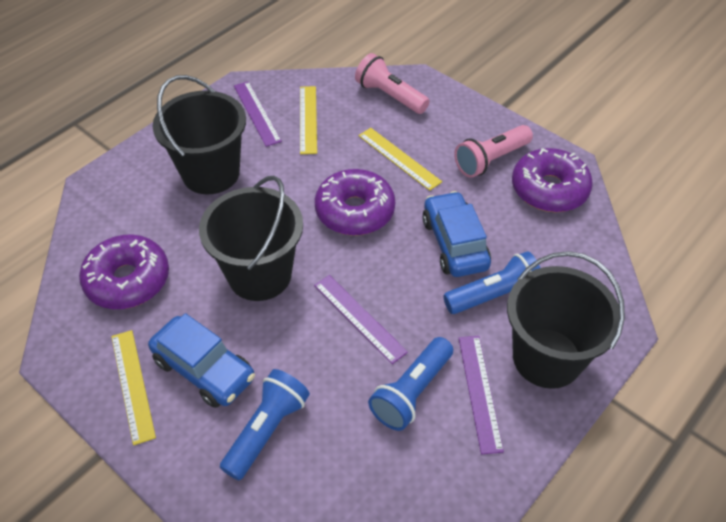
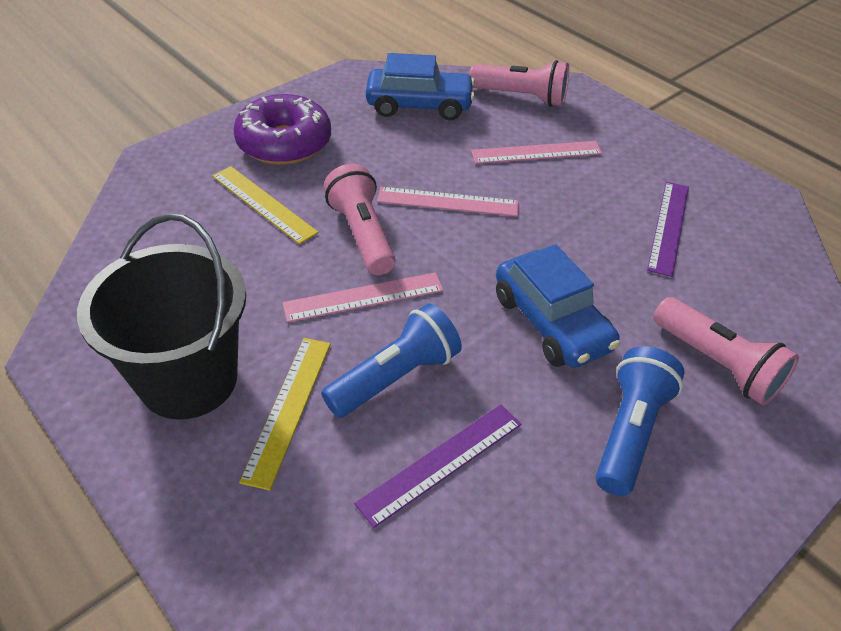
black bucket: [153,75,246,195] [199,175,303,301] [507,251,625,389] = 3 -> [77,213,246,420] = 1
blue flashlight: [220,369,310,480] [368,337,453,431] [443,251,540,314] = 3 -> [321,304,462,418] [596,346,685,496] = 2
pink flashlight: [355,53,430,114] [454,125,533,178] = 2 -> [324,164,396,275] [469,60,569,107] [653,297,799,406] = 3
pink ruler: none = 0 -> [282,272,444,323] [377,187,519,217] [471,141,602,164] = 3
purple donut: [79,234,169,309] [315,169,395,236] [512,148,593,213] = 3 -> [233,94,331,165] = 1
purple ruler: [234,81,282,147] [314,275,408,364] [459,336,504,454] = 3 -> [354,404,521,528] [647,182,689,277] = 2
yellow ruler: [111,330,156,445] [300,86,317,154] [359,128,442,191] = 3 -> [212,166,319,244] [239,338,331,491] = 2

